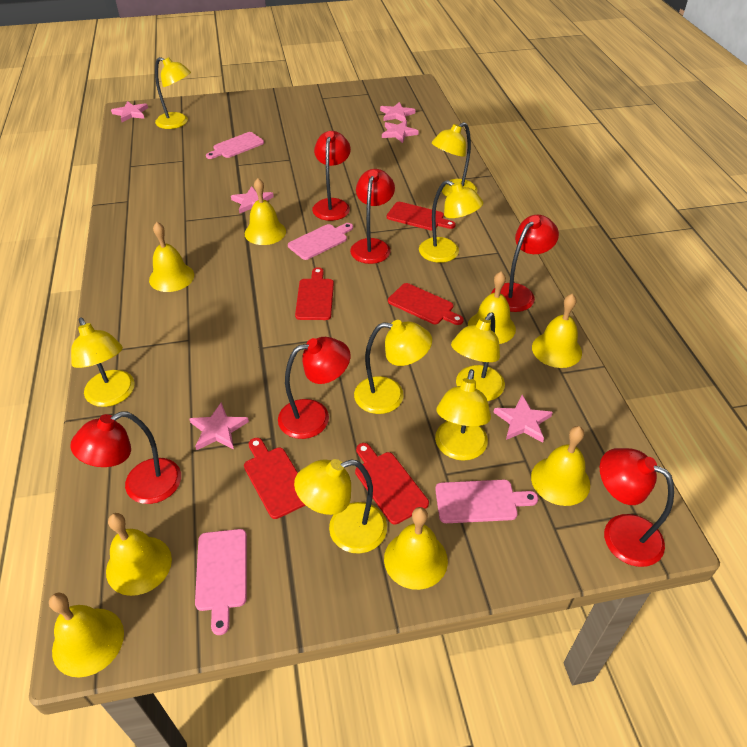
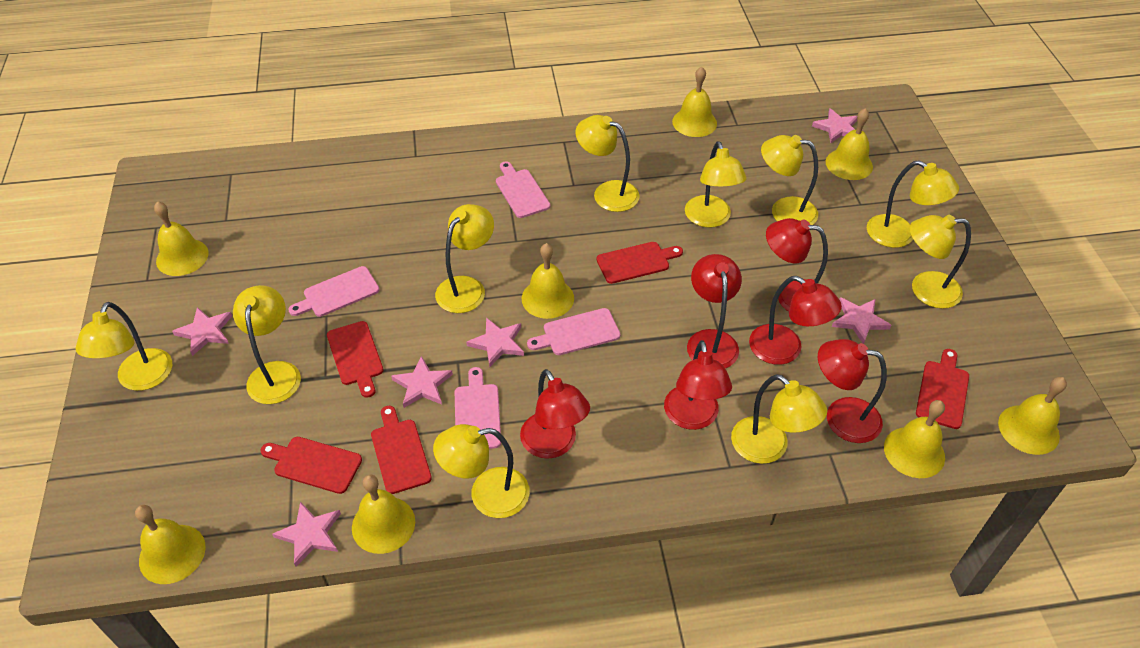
yellow lamp: [71,318,135,407] [155,57,191,129] [294,459,387,554] [354,320,432,414] [419,180,483,263] [432,122,478,197] [435,369,491,461] [451,313,505,401] = 8 -> [76,302,172,391] [233,285,301,404] [433,424,530,518] [435,204,494,313] [576,115,640,212] [685,141,747,228] [731,374,827,464] [761,135,818,225] [867,160,959,248] [909,215,971,309] = 10

